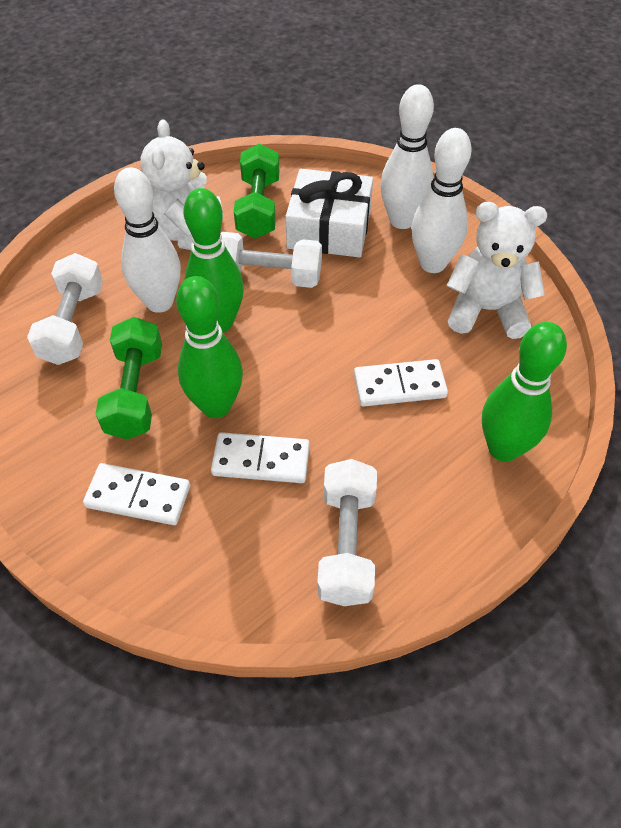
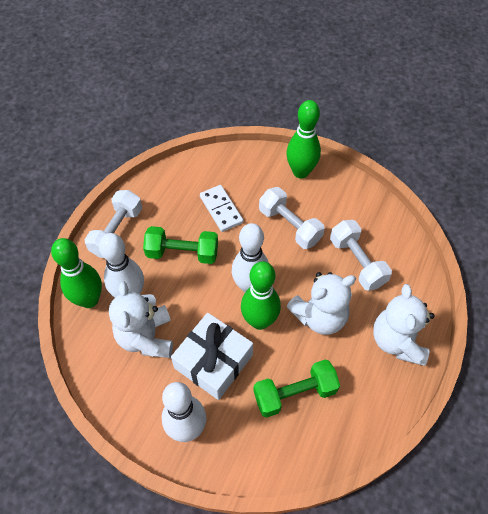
white domino: [83,463,190,525] [211,432,310,483] [354,359,448,407] = 3 -> [200,185,243,232] = 1
white teddy bear: [141,120,223,250] [447,202,547,339] = 2 -> [109,282,173,358] [286,272,356,335] [373,284,435,366] = 3

